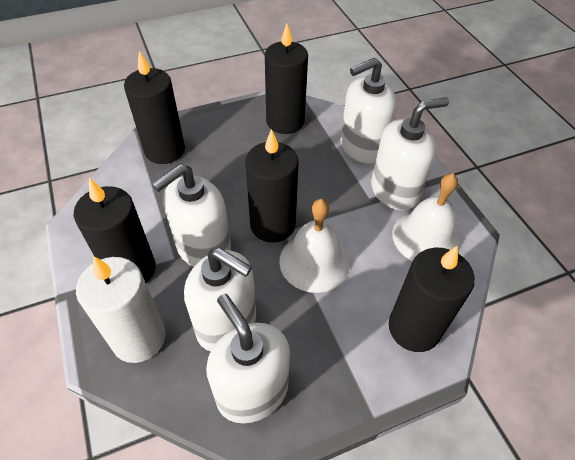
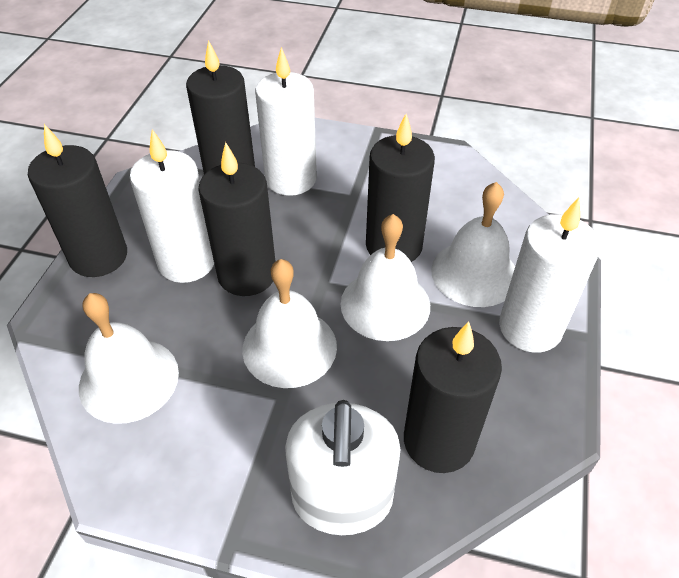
white bell: [279,199,350,293] [392,173,461,261] = 2 -> [79,293,179,424] [242,259,337,388] [341,214,430,341] [431,182,515,307] = 4
white candle: [76,256,166,363] = 1 -> [130,129,214,283] [255,47,317,196] [499,198,600,353] = 3
white soap dispenser: [152,164,231,267] [184,248,256,351] [206,294,290,423] [340,58,397,164] [371,97,449,211] = 5 -> [285,400,401,535] = 1

